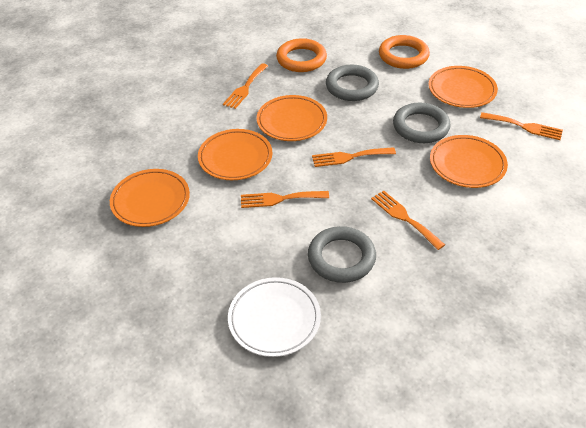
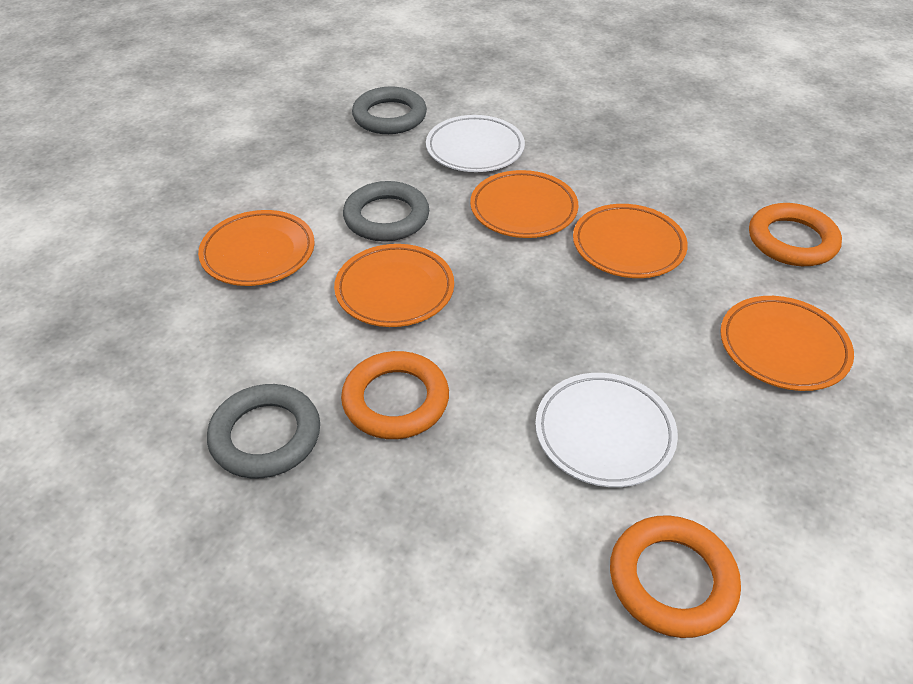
orange fork: [223,63,268,109] [241,191,329,208] [312,147,396,167] [371,191,445,250] [480,112,563,140] = 5 -> none = 0
orange ring: [276,38,327,72] [379,35,430,69] = 2 -> [341,351,449,439] [610,515,741,638] [749,203,842,266] = 3
white plate: [228,277,321,357] = 1 -> [426,115,525,172] [535,373,678,487] = 2

